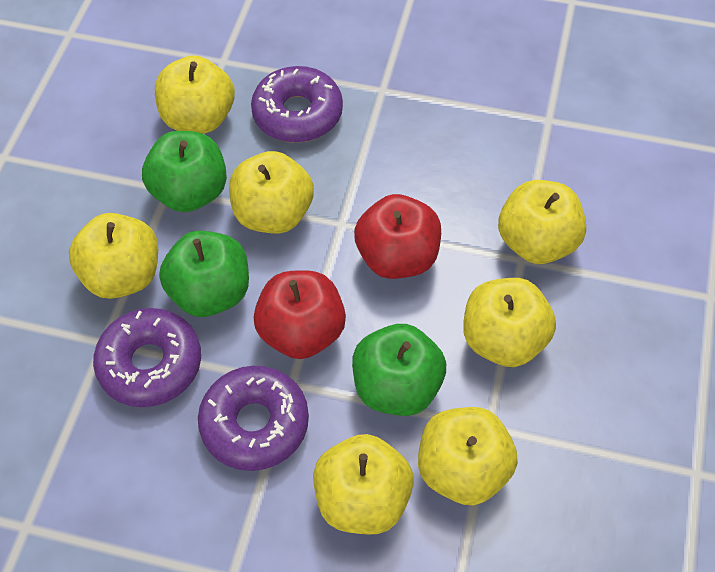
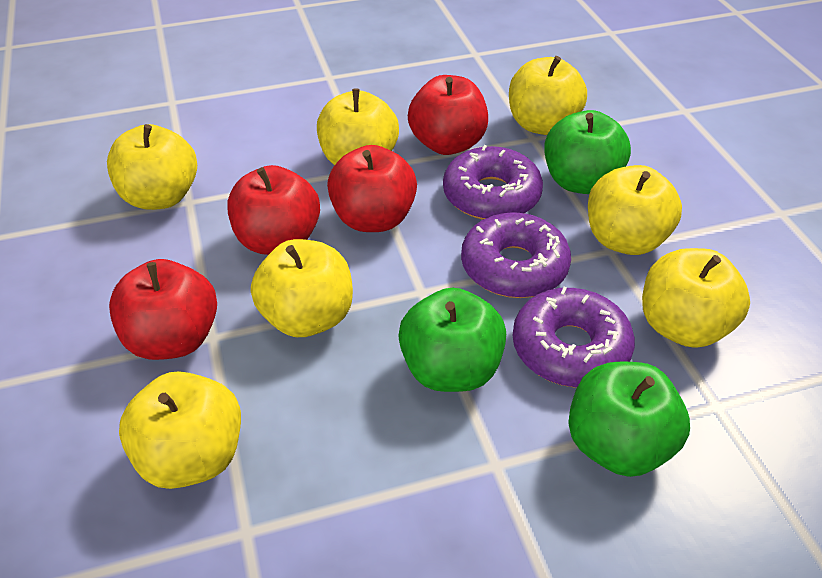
red apple: [254,270,346,359] [354,194,441,279] = 2 -> [109,259,217,360] [227,165,320,255] [327,145,417,232] [408,75,488,155] = 4

